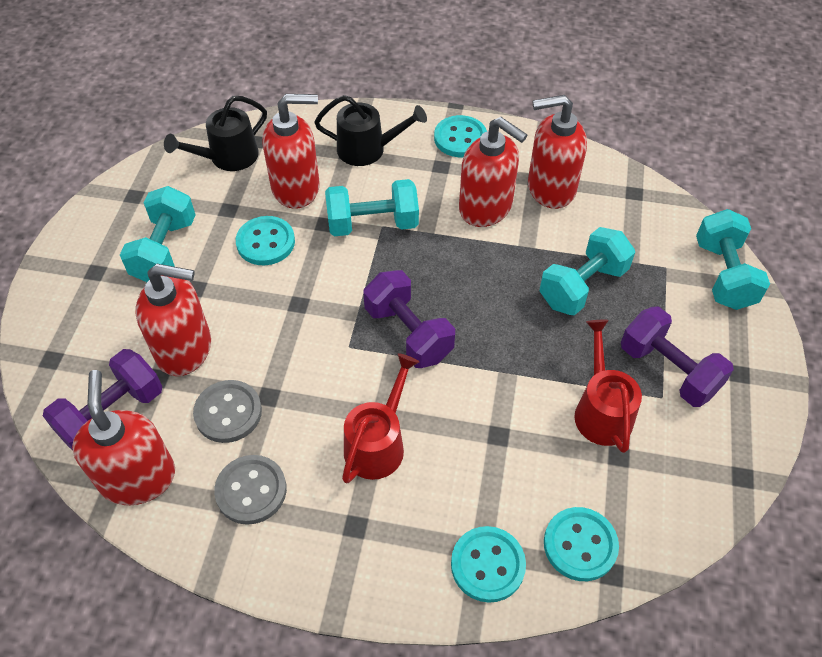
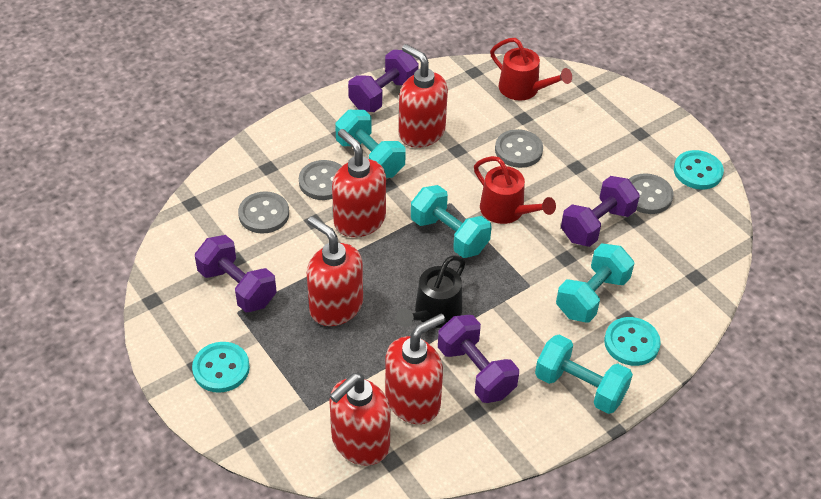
black watering can: [164,96,267,171] [314,95,427,166] = 2 -> [396,255,465,328] = 1
grey button: [193,380,262,443] [214,455,287,525] = 2 -> [238,191,289,234] [299,160,342,200] [495,129,543,168] [629,173,674,214] = 4
purple dumbbell: [43,349,162,451] [363,270,455,368] [621,306,734,407] = 3 -> [195,235,277,312] [348,50,419,112] [438,315,519,403] [561,176,640,247] = 4
turquoise button: [236,216,295,265] [434,115,487,157] [451,526,526,603] [544,507,619,581] = 4 -> [192,342,250,393] [604,317,661,366] [674,150,724,190] = 3

